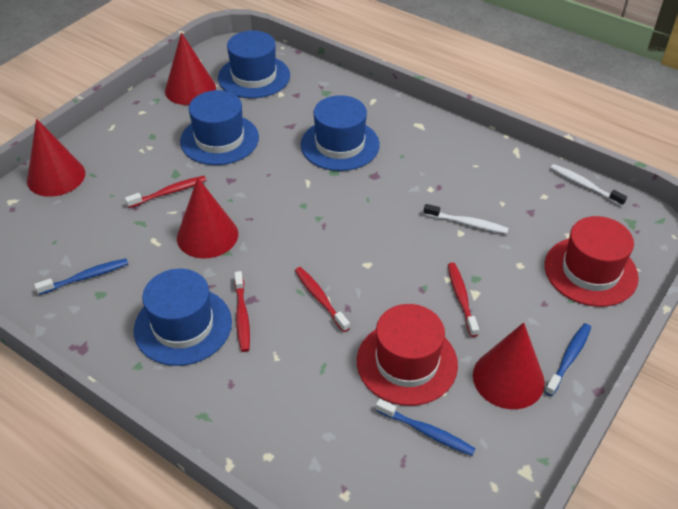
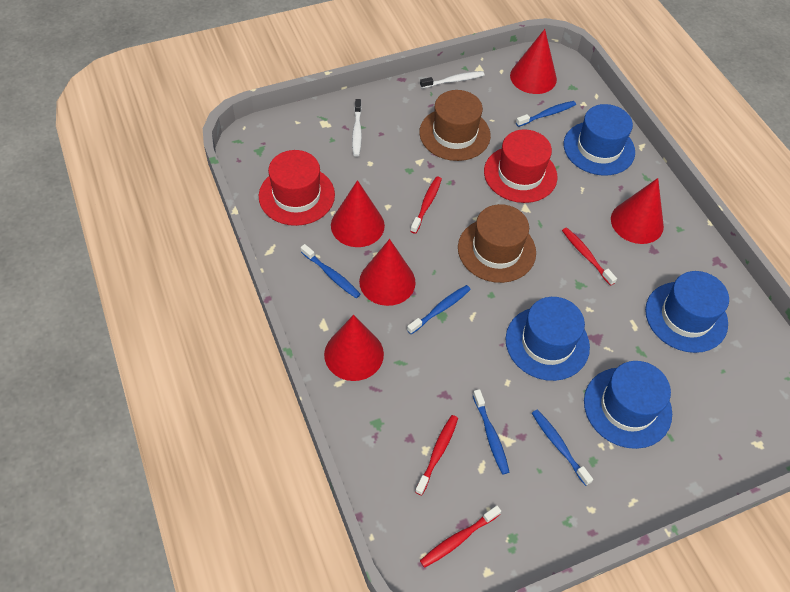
blue toothbrush: [34,258,128,295] [376,399,476,456] [545,323,591,396] = 3 -> [301,244,361,298] [407,285,471,334] [473,389,509,474] [516,101,576,127] [532,410,593,486] = 5
brown hat: none = 0 -> [419,90,491,161] [458,204,536,283] = 2
red cone: [27,119,85,197] [165,32,216,105] [177,177,238,259] [473,322,545,409] = 4 -> [324,315,384,381] [331,180,385,247] [359,239,416,306] [510,29,557,94] [611,178,664,244] = 5

